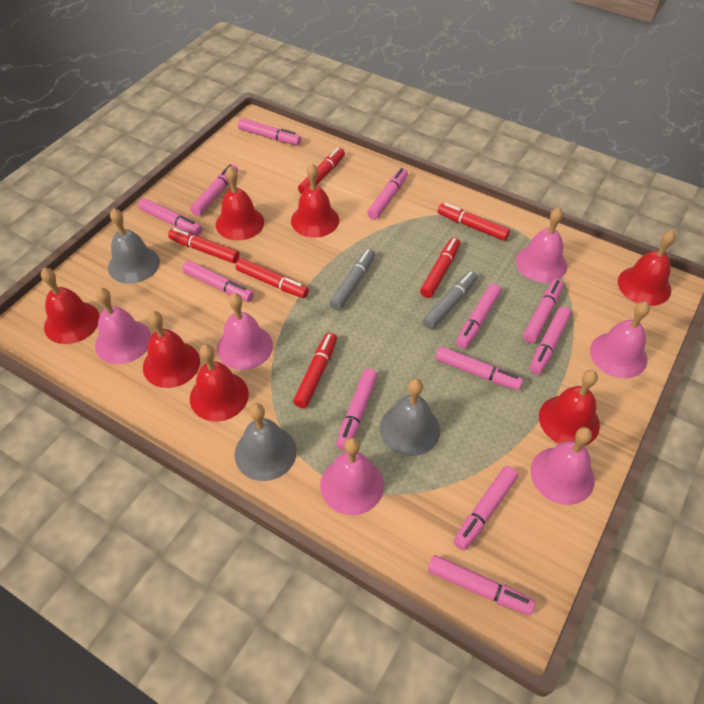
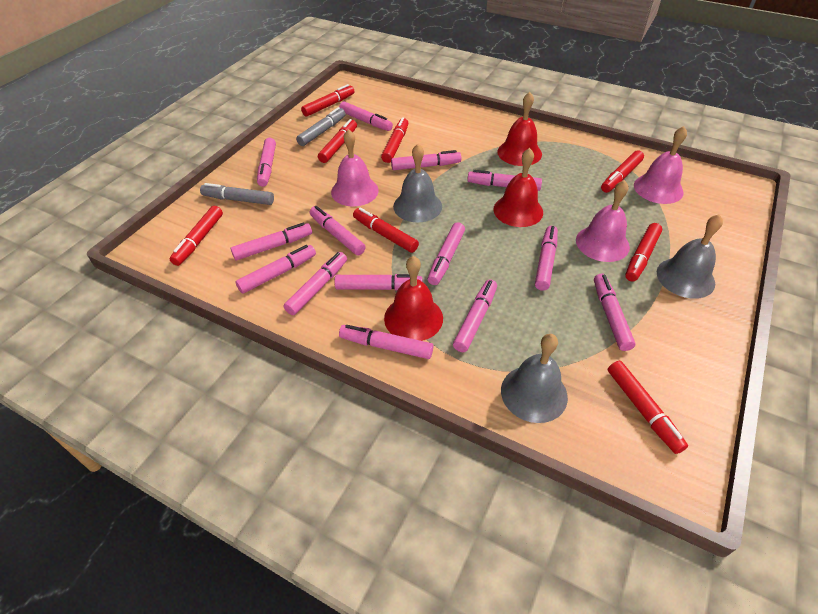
pink bell: [95,288,151,364] [217,293,273,370] [320,437,384,515] [516,207,567,283] [530,427,595,505] [590,302,650,378] = 6 -> [331,129,379,207] [576,180,630,262] [634,126,687,204] = 3
pink marker: [138,198,202,235] [182,261,254,302] [190,164,238,216] [238,118,301,145] [336,369,378,451] [367,168,408,220] [428,555,535,615] [436,346,523,390] [453,466,518,550] [456,284,501,348] [523,279,563,343] [530,307,571,374] = 12 -> [231,223,312,260] [236,245,316,294] [257,138,276,187] [284,252,347,315] [310,206,366,255] [335,274,422,291] [339,101,393,131] [339,325,433,359] [391,150,461,170] [428,222,465,285] [453,279,497,352] [467,170,542,191] [535,226,558,291] [594,274,636,351] = 14
red bell: [41,268,100,344] [143,311,200,388] [190,344,249,422] [216,166,264,240] [291,164,339,238] [539,370,600,446] [618,230,676,306] = 7 -> [384,256,443,341] [493,148,543,227] [497,92,542,166] = 3
red marker: [168,228,239,263] [236,258,309,298] [293,332,337,408] [298,148,345,194] [420,238,460,298] [438,203,510,241] = 6 -> [170,206,223,266] [301,84,354,117] [318,119,357,163] [353,207,419,253] [381,117,408,163] [601,150,644,193] [608,361,688,454] [625,223,662,282] = 8

